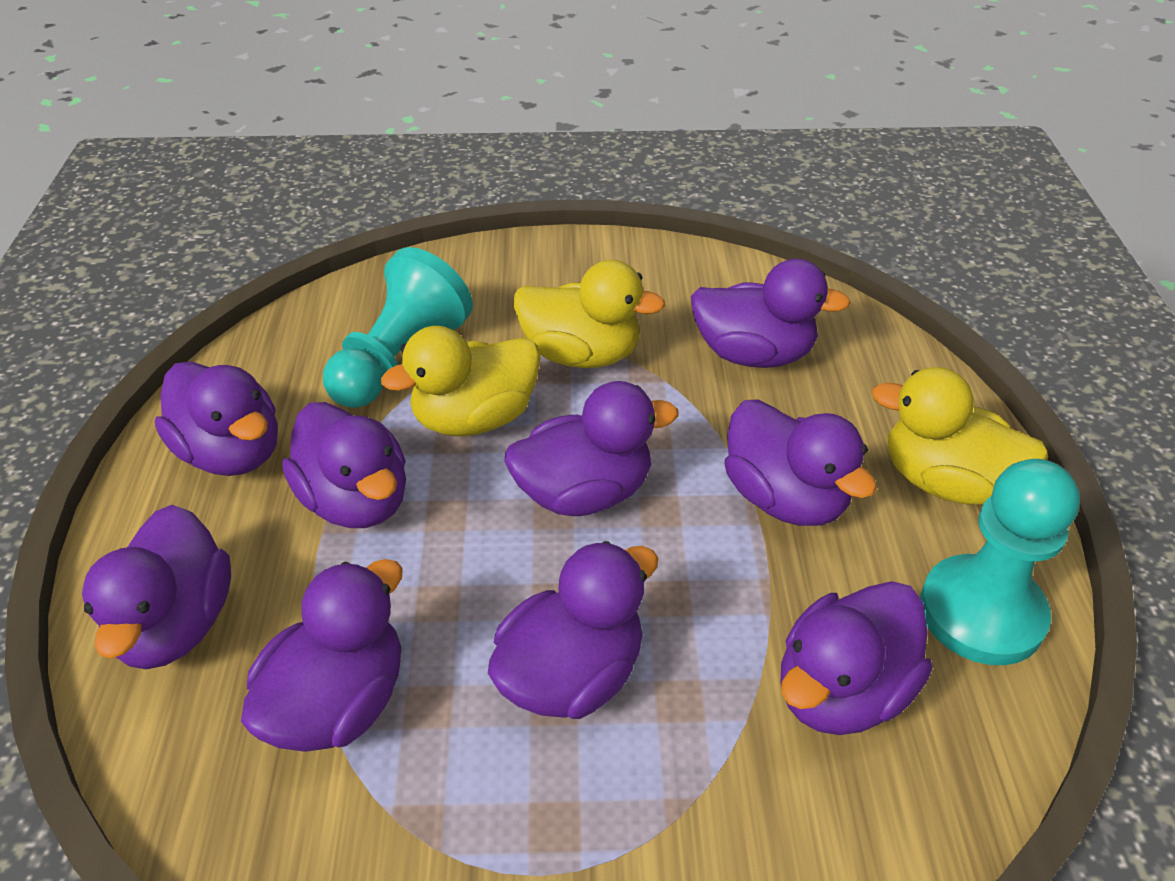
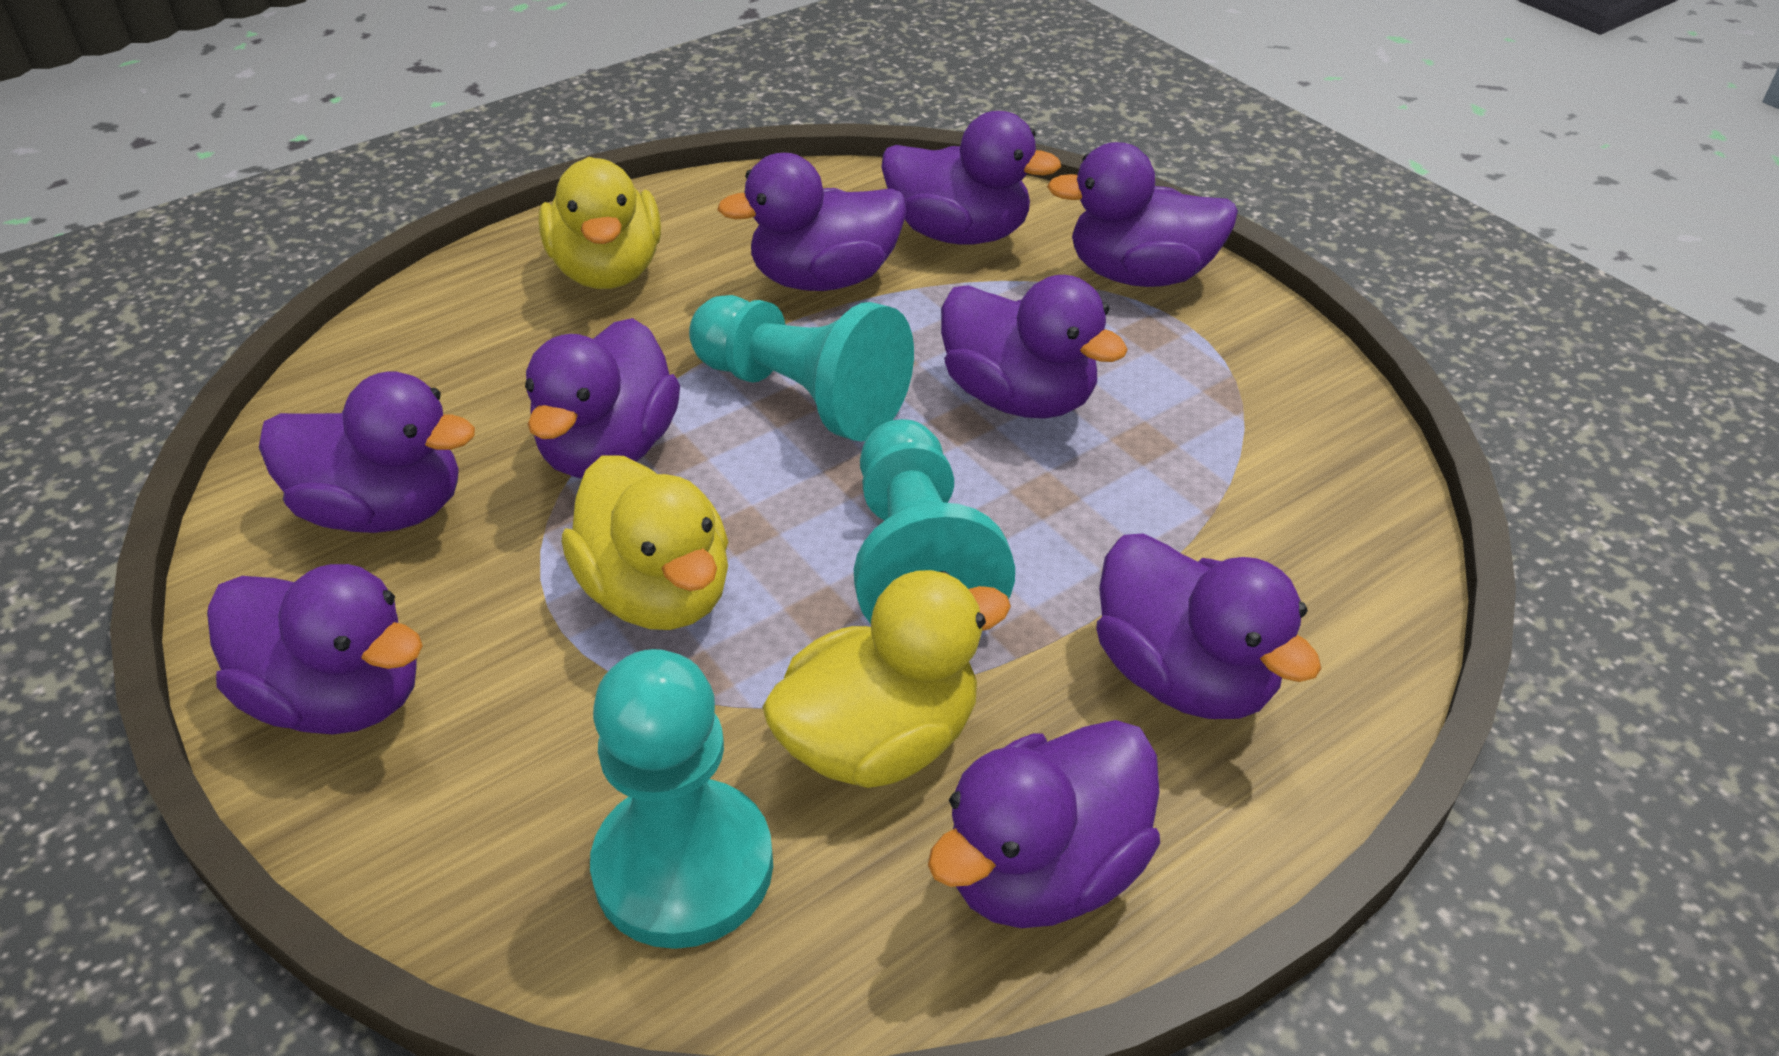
turquoise pawn: [323,247,473,408] [920,459,1080,665] = 2 -> [590,649,773,949] [689,295,914,442] [854,419,1015,624] = 3

